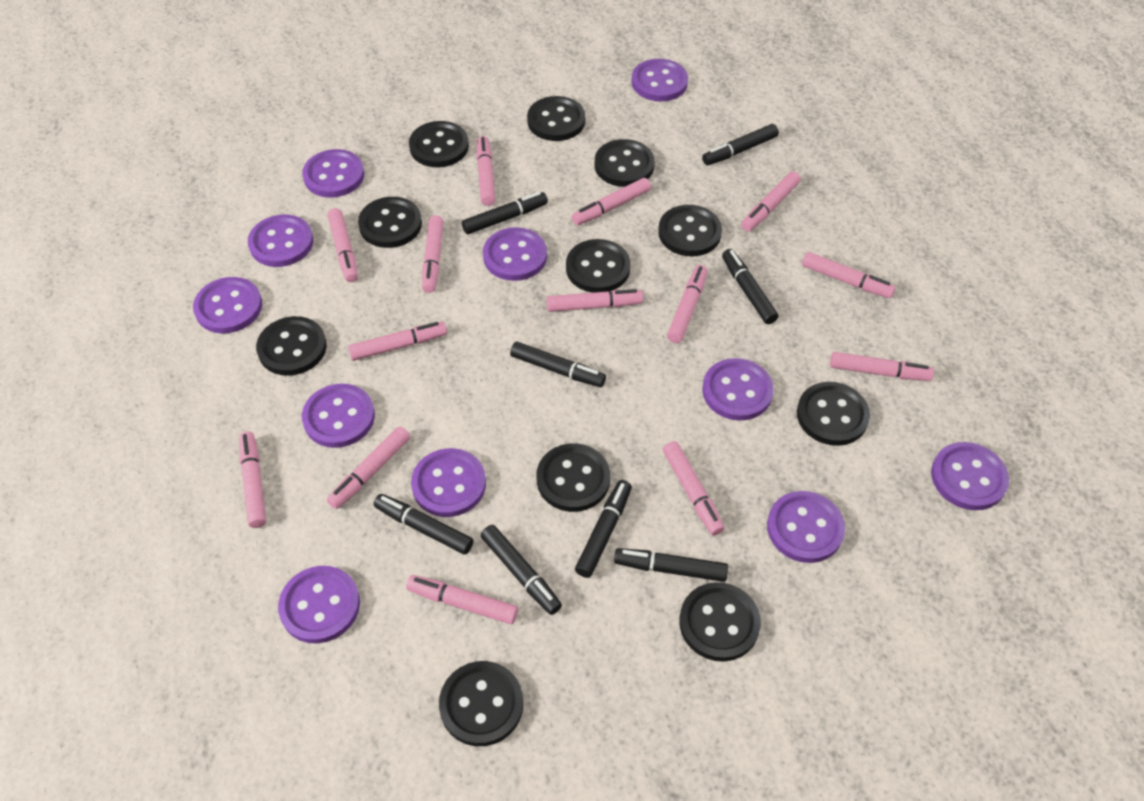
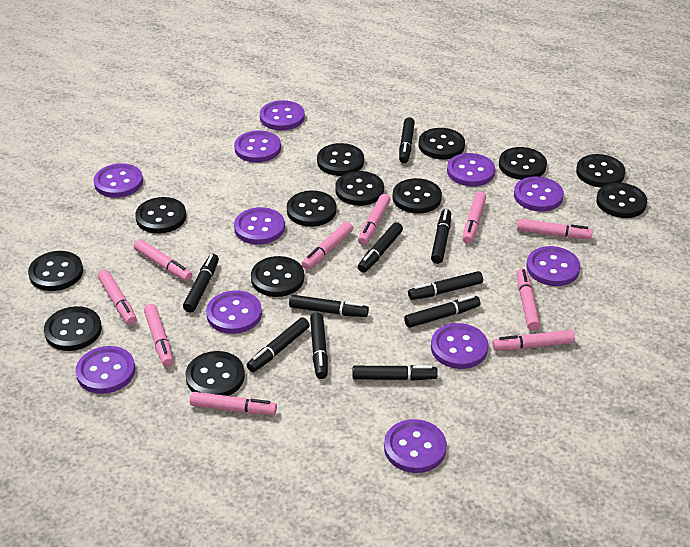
black button: [256,316,327,376] [358,197,422,248] [409,121,469,167] [439,661,523,746] [527,96,585,141] [537,443,610,512] [566,239,631,293] [595,139,655,187] [658,205,722,256] [679,582,761,661] [797,382,870,446] = 11 -> [28,251,83,291] [44,306,102,351] [135,197,186,234] [186,351,245,396] [251,256,304,297] [287,191,336,227] [317,143,364,176] [335,171,384,206] [393,178,442,214] [419,128,465,160] [499,147,547,180] [576,154,625,188] [596,183,647,218] = 13
black marker: [374,494,474,554] [462,192,548,234] [481,525,562,615] [510,341,606,387] [575,480,632,578] [614,548,728,582] [702,124,779,165] [722,249,778,324] = 8 -> [183,254,219,312] [247,317,310,372] [289,295,369,317] [310,312,328,379] [353,365,438,381] [358,222,403,273] [399,117,415,163] [404,295,480,328] [408,271,483,300] [431,209,451,264] = 10
pink marker: [239,431,266,528] [327,426,410,509] [328,208,358,282] [348,322,447,361] [406,575,518,624] [422,215,444,293] [477,136,495,206] [547,289,643,312] [572,178,651,225] [663,441,724,536] [667,265,708,343] [741,171,801,232] [802,252,896,298] [830,352,934,381] = 14 -> [98,270,137,325] [134,239,192,281] [144,304,174,367] [190,392,277,415] [301,222,353,270] [358,194,391,245] [463,192,486,244] [492,330,575,351] [517,219,593,239] [517,269,540,330] = 10

